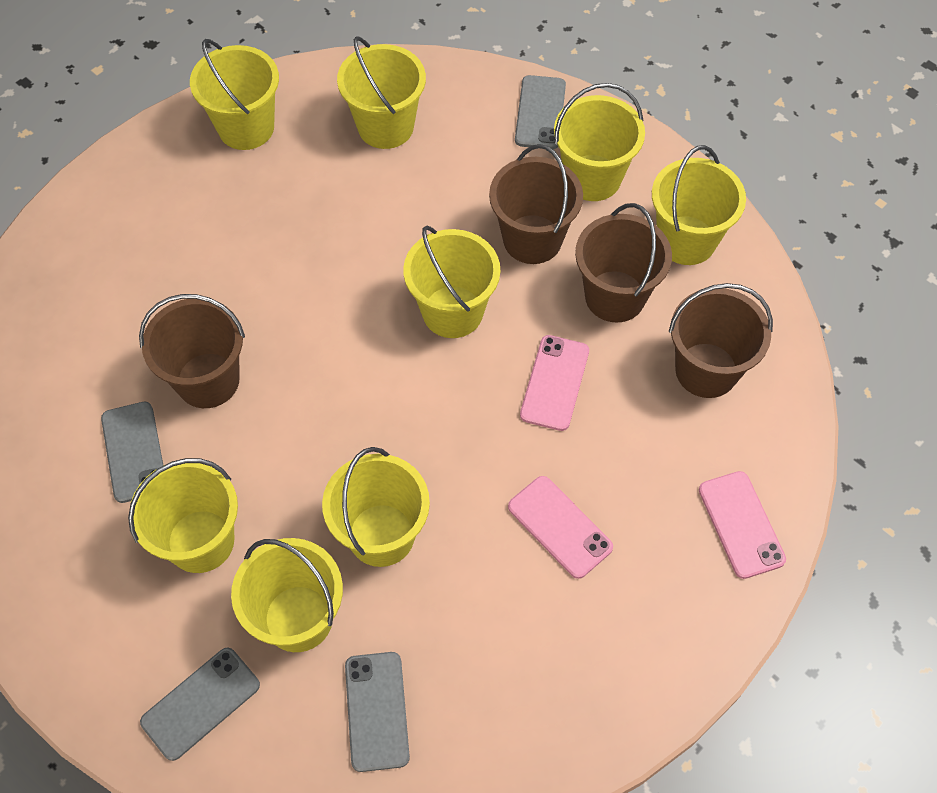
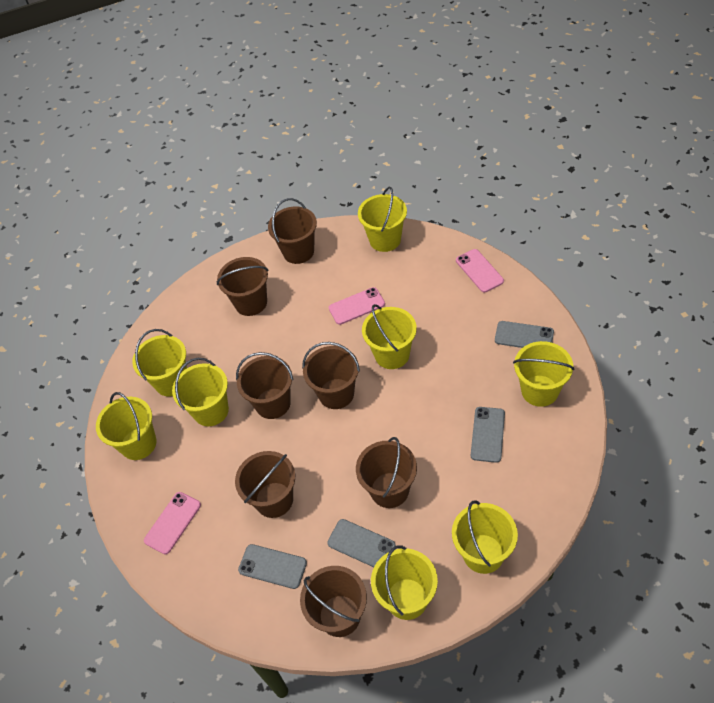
brown bucket: [139,294,245,408] [489,144,583,264] [575,203,672,323] [669,283,773,398] = 4 -> [217,257,269,316] [235,451,295,518] [236,352,294,419] [268,198,317,264] [300,566,367,637] [302,342,360,409] [356,437,417,508] = 7

